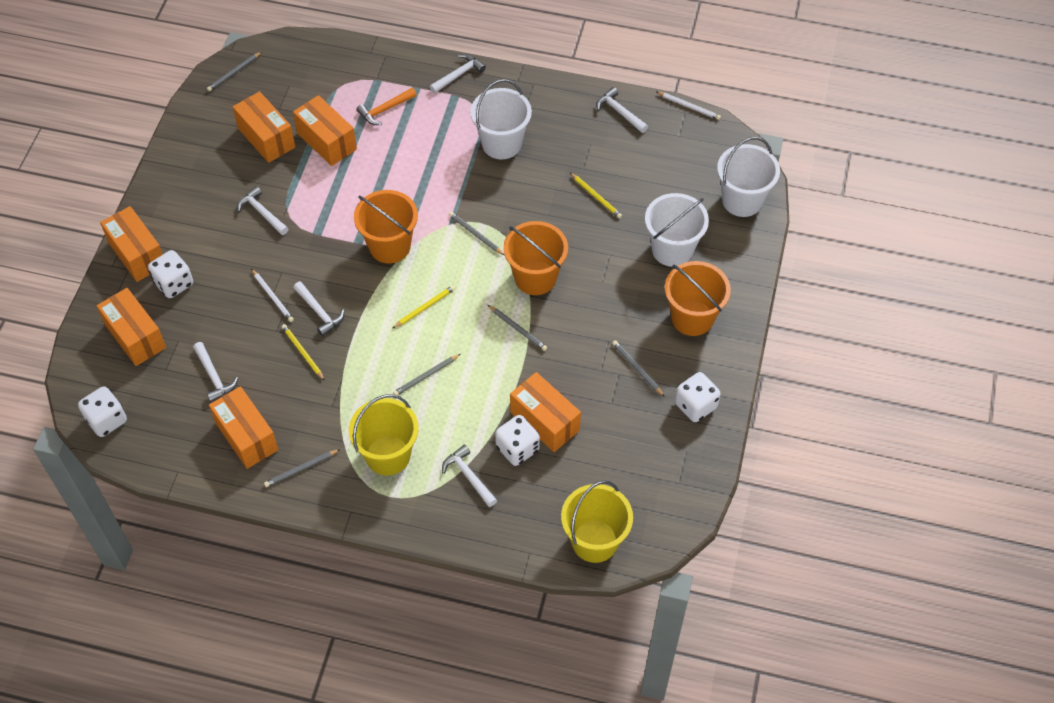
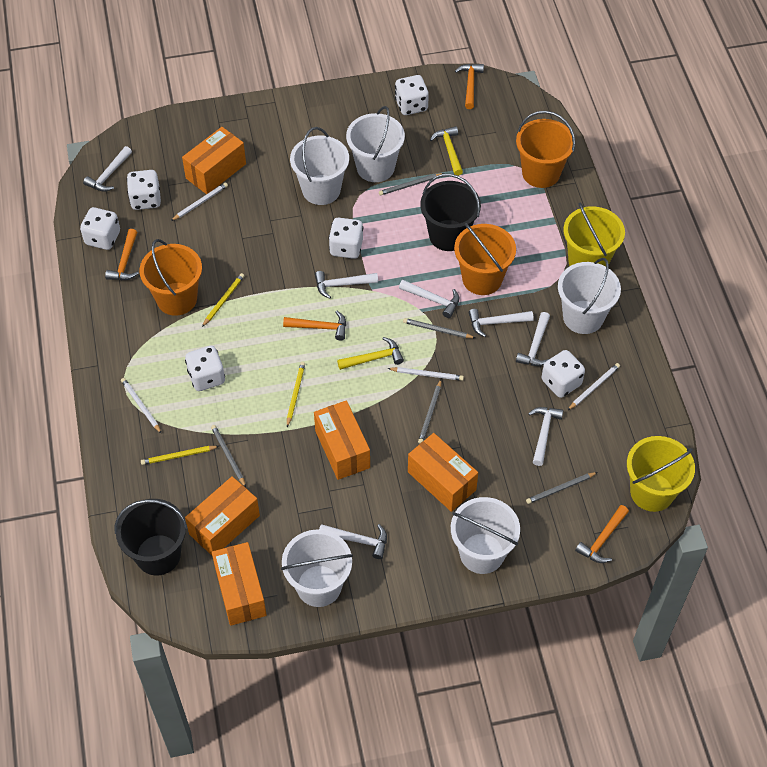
black bucket: none = 0 -> [115,499,187,575] [420,174,481,251] = 2
grey pencil: [207,52,262,91] [264,449,340,487] [393,354,460,395] [449,212,504,255] [488,305,547,351] [612,340,665,397] = 6 -> [211,425,246,487] [379,173,444,195] [403,318,475,338] [418,380,441,444] [526,472,598,504] = 5
orange box: [97,288,166,366] [100,206,163,282] [209,386,279,469] [233,91,295,163] [293,95,357,166] [510,372,581,452] = 6 -> [182,127,246,194] [185,476,260,555] [212,542,267,626] [314,401,370,480] [408,433,478,512] = 5
orange hammer: [357,88,417,125] = 1 -> [105,229,139,280] [283,311,346,341] [455,64,484,109] [575,505,629,563] = 4
white bucket: [471,79,532,159] [645,193,709,267] [717,137,780,217] = 3 -> [281,529,353,607] [290,127,349,205] [346,106,405,182] [451,497,520,574] [558,258,621,334] = 5
white dice: [78,386,127,437] [148,250,193,298] [495,415,540,466] [675,372,721,422] = 4 -> [80,207,120,250] [127,170,161,210] [185,346,225,391] [329,218,363,259] [395,75,429,115] [542,350,585,398] = 6
white hammer: [193,342,238,403] [237,186,289,235] [293,281,344,336] [430,54,486,93] [442,444,497,507] [596,87,648,133] = 6 -> [83,146,132,192] [315,271,378,299] [319,524,387,559] [399,280,459,318] [469,309,534,337] [516,312,550,366] [528,407,564,466] = 7
white pencil: [251,269,294,322] [656,91,721,120] = 2 -> [121,378,162,434] [171,183,228,221] [388,367,464,381] [568,363,620,410] = 4
yellow hammer: none = 0 -> [337,337,404,370] [430,126,463,176] = 2

